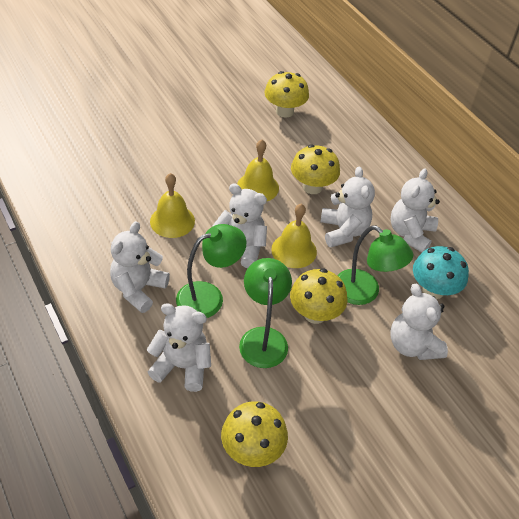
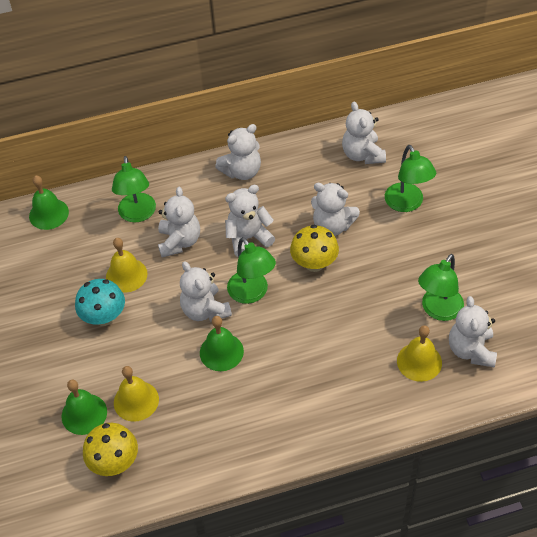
green bell: none = 0 -> [29,175,69,230] [62,380,107,435] [200,316,244,371] = 3
green lamp: [176,224,246,318] [239,258,292,368] [337,225,413,305] = 3 -> [112,156,156,222] [227,237,276,304] [385,145,436,212] [418,254,464,321] = 4
white teddy bear: [110,221,170,313] [147,303,211,392] [213,183,267,268] [321,166,375,248] [390,168,440,252] [390,284,448,360] = 6 -> [158,187,200,258] [180,261,232,322] [215,124,261,180] [225,185,275,257] [311,183,360,236] [342,102,386,164] [449,296,497,367] = 7
yellow mushroom: [221,401,288,467] [265,71,309,118] [290,268,347,324] [291,145,340,194] = 4 -> [83,423,138,476] [290,225,339,272] = 2

